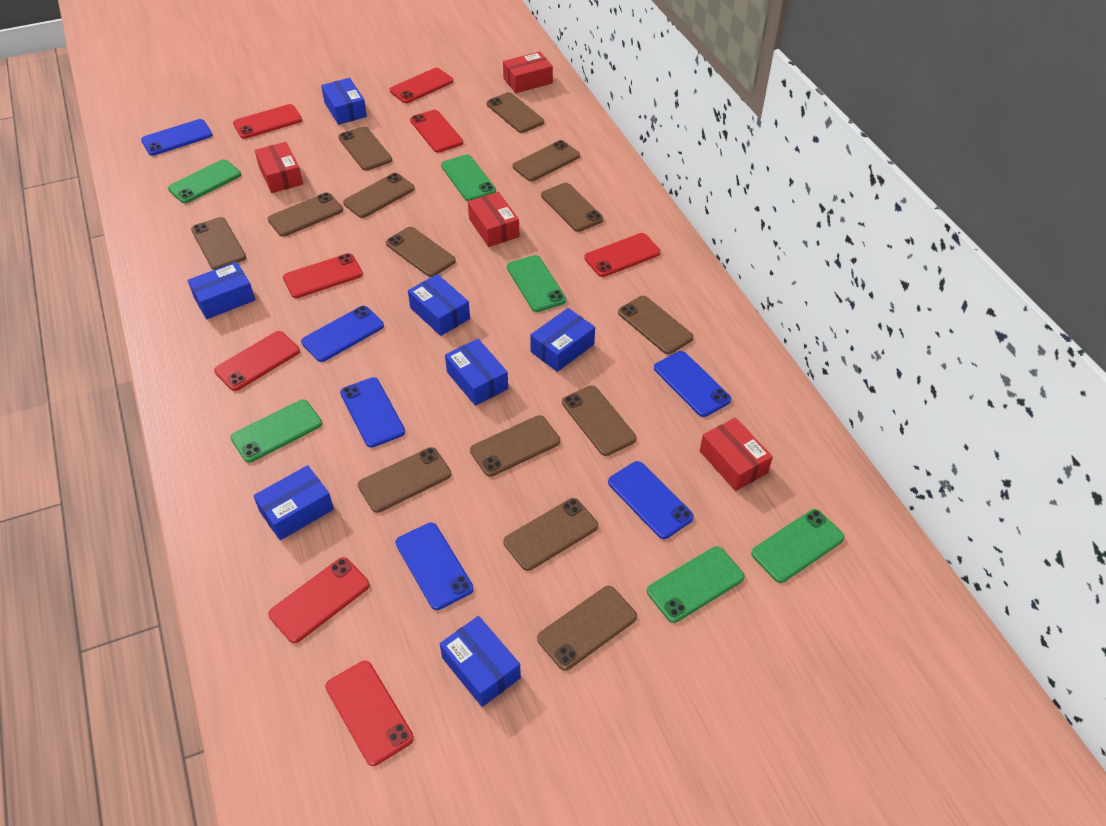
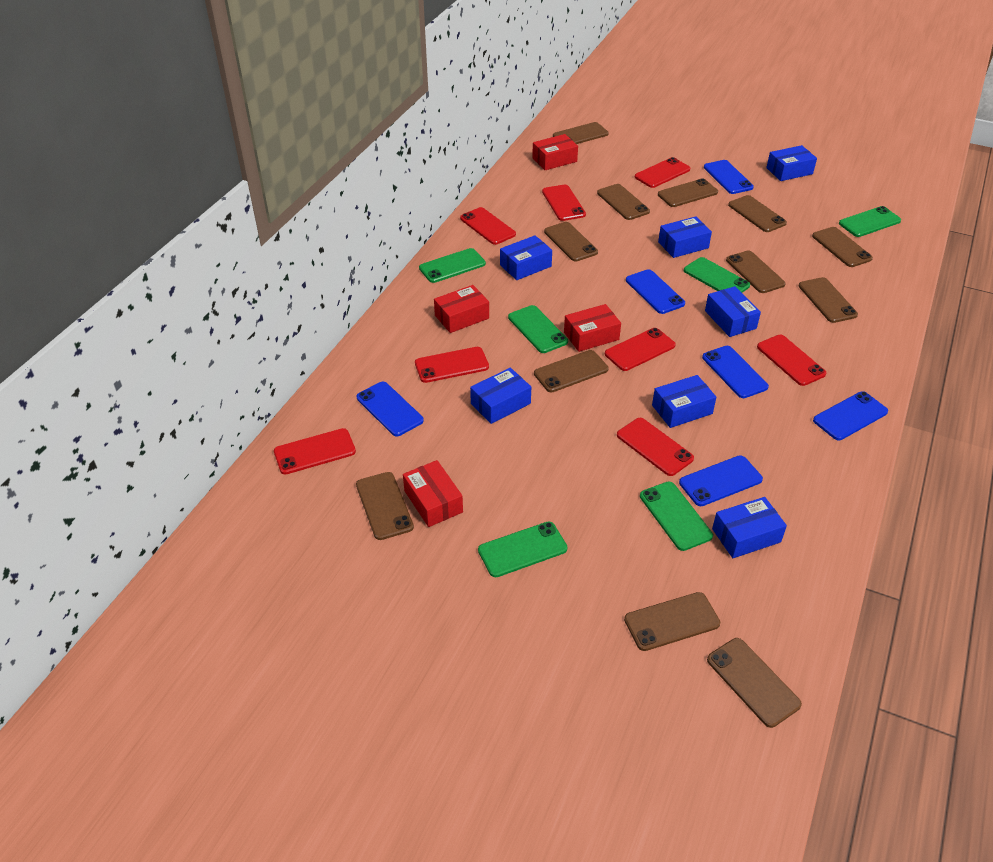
brown phone: [191,217,246,270] [268,193,343,237] [338,126,392,171] [343,173,415,218] [358,447,451,513] [386,227,456,277] [470,415,560,477] [487,92,544,133] [503,498,598,571] [513,140,580,181] [537,586,637,671] [541,183,603,232] [562,385,637,456] [618,296,694,355] = 14 -> [356,472,414,540] [534,350,608,392] [544,222,598,261] [553,122,609,144] [597,184,650,220] [624,592,720,651] [658,178,718,207] [707,638,802,728] [726,250,786,293] [728,195,787,232] [799,277,858,323] [812,227,873,267] = 12

